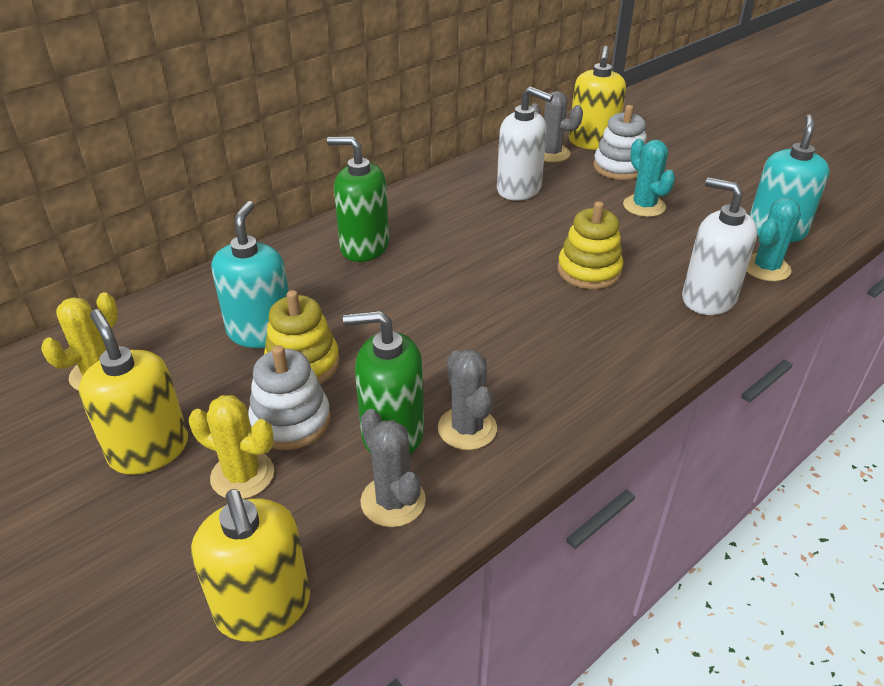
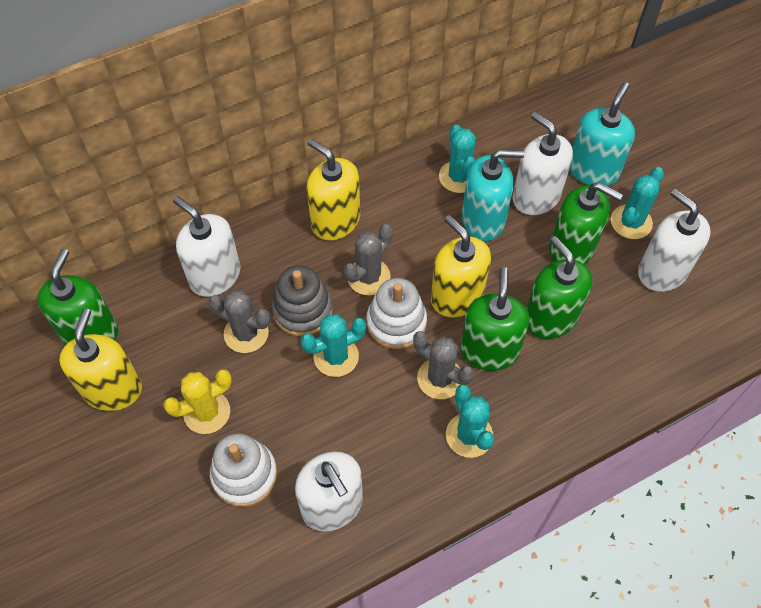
green soap dispenser: [327,137,389,262] [343,311,424,455] = 2 -> [37,249,118,345] [460,267,529,371] [526,236,592,339] [549,182,623,265] = 4
grey stacking toy: none = 0 -> [272,265,332,336] = 1
turquoise cactus: [623,138,675,217] [746,197,801,282] = 2 -> [300,314,366,377] [439,125,476,193] [446,384,494,458] [611,167,664,239] = 4
white soap dispenser: [497,86,553,201] [682,177,758,315] = 2 -> [173,196,241,297] [295,452,363,531] [513,112,573,215] [638,189,711,292] = 4
yellow cactus: [41,292,118,391] [189,395,274,499] = 2 -> [163,369,232,434] = 1
yellow stacking toy: [264,290,340,384] [558,201,623,289] = 2 -> none = 0

